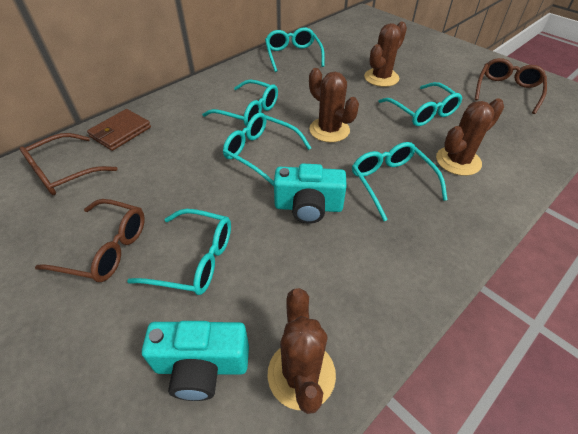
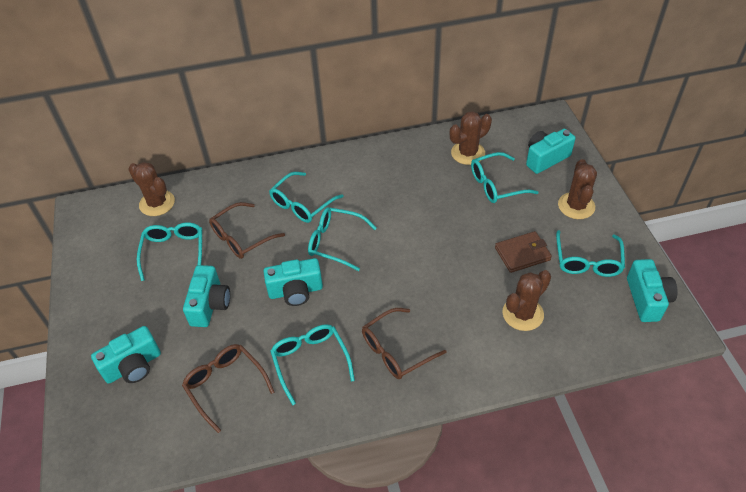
turquoise camera: [142,321,249,401] [274,164,347,224] = 2 -> [91,326,161,384] [183,265,230,327] [263,258,323,306] [526,129,576,174] [627,259,678,322] = 5

